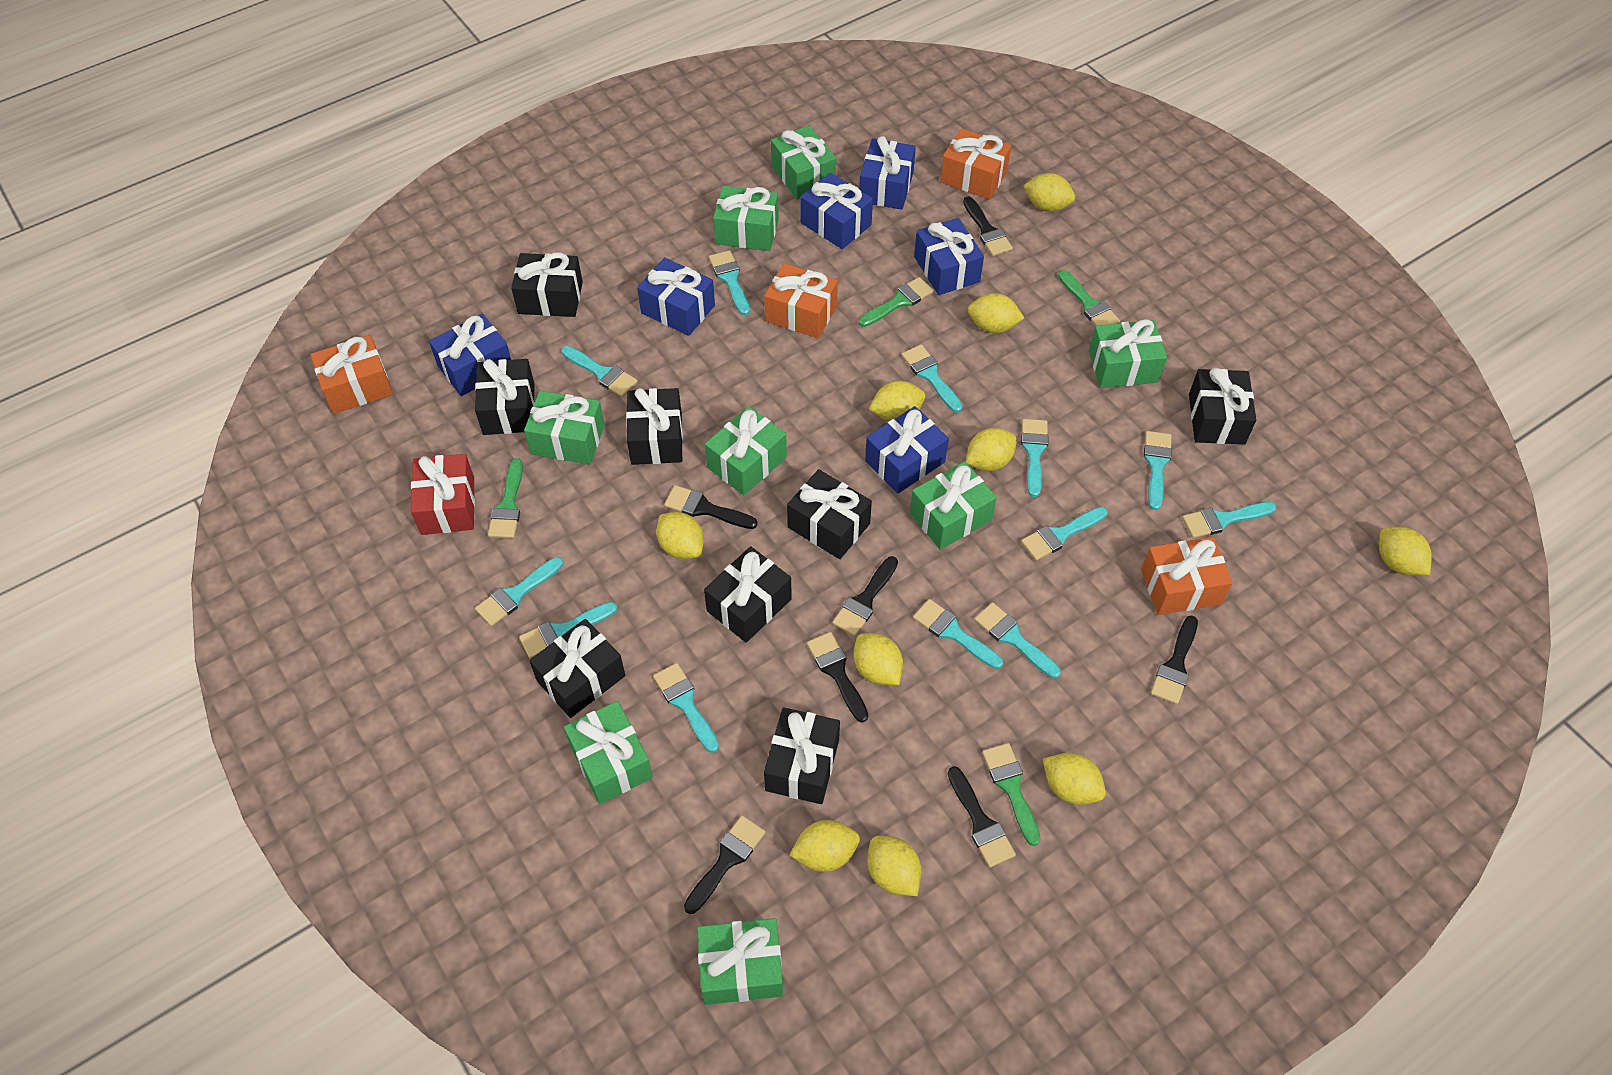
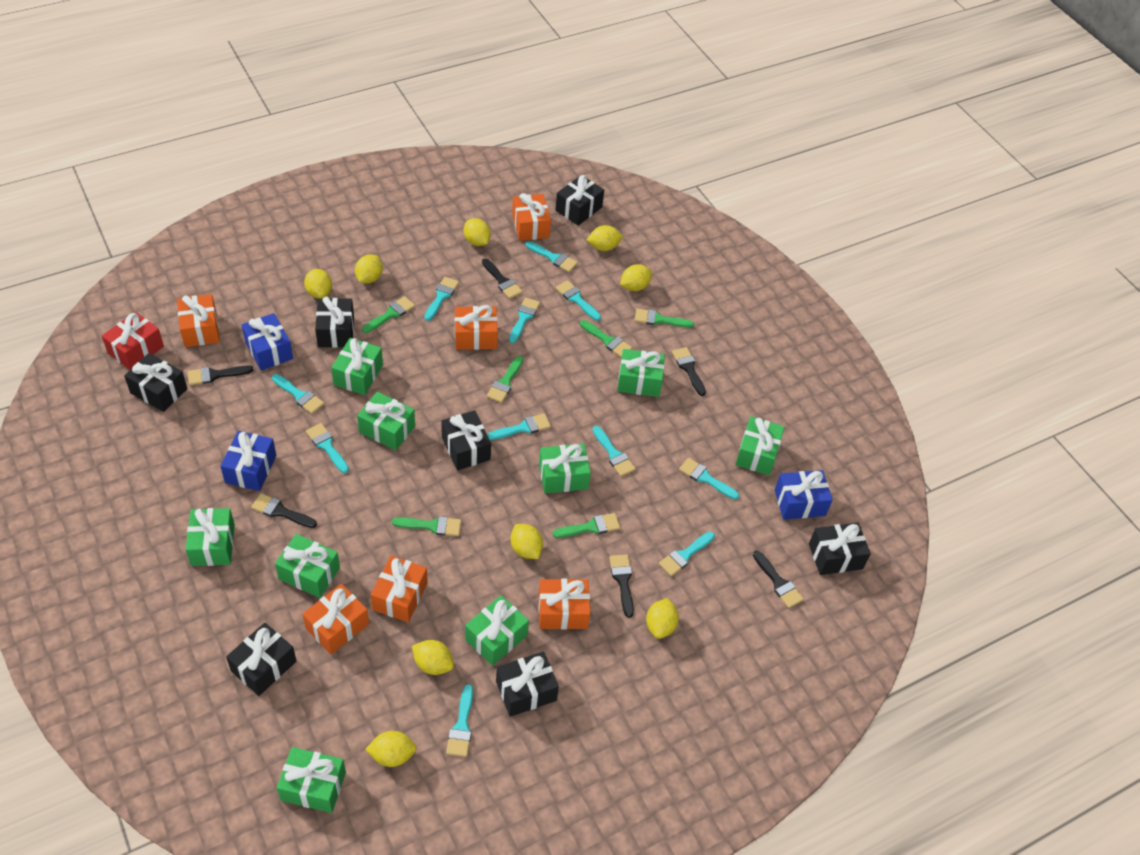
black brush: [664,485,758,529] [684,816,766,914] [807,632,868,723] [832,556,898,636] [948,766,1016,868] [963,196,1013,256] [1151,615,1198,704] = 7 -> [188,365,254,385] [251,493,317,528] [482,258,522,299] [609,554,634,618] [672,347,706,396] [753,551,804,608] = 6
black gift: [475,359,535,435] [511,252,583,317] [529,619,625,718] [626,388,683,465] [704,546,792,643] [764,707,840,804] [787,469,872,559] [1189,368,1256,444] = 8 -> [124,353,187,412] [226,623,296,696] [315,297,354,348] [441,410,491,470] [496,652,559,717] [555,175,604,225] [809,522,871,575] = 7
blue gift: [429,314,511,396] [637,257,715,336] [800,173,873,249] [859,136,916,210] [865,406,949,494] [914,218,984,295] = 6 -> [220,431,276,491] [242,313,293,371] [775,470,832,520] = 3
green brush: [488,458,523,538] [859,277,934,327] [982,743,1041,846] [1058,270,1120,326] = 4 -> [362,296,415,333] [392,516,461,536] [487,356,523,403] [553,513,620,538] [580,320,632,358] [635,308,694,328] = 6
green gift: [524,391,605,465] [564,701,653,804] [697,918,783,1005] [705,406,787,495] [713,186,779,251] [771,125,836,200] [910,461,997,550] [1089,319,1167,388] = 8 -> [186,508,235,566] [275,534,340,598] [277,747,346,813] [331,338,383,395] [357,392,415,450] [465,595,529,666] [539,443,591,494] [618,349,665,397] [735,416,785,475] = 9
orange gift: [311,335,393,414] [764,263,838,339] [940,128,1011,200] [1141,537,1233,615] = 4 -> [177,294,220,347] [302,584,369,654] [371,555,428,622] [455,305,498,350] [512,193,551,241] [538,578,590,629] = 6
turquoise brush: [475,557,563,626] [519,602,618,659] [561,346,638,397] [653,663,719,753] [709,250,750,316] [902,344,962,413] [913,599,1003,669] [974,602,1061,678] [1021,419,1048,497] [1021,507,1108,560] [1144,431,1172,510] [1182,502,1276,538] = 12 -> [272,374,324,414] [306,423,349,473] [424,277,459,321] [446,684,473,757] [487,413,551,440] [509,297,540,343] [526,241,578,272] [556,280,601,321] [592,426,636,476] [659,532,715,576] [679,458,739,500] = 11
yellow lemon: [656,512,704,559] [790,820,860,872] [854,633,903,685] [867,836,921,896] [869,381,925,421] [966,428,1017,471] [968,293,1024,333] [1023,173,1075,211] [1043,753,1106,805] [1379,527,1432,575] = 10 -> [304,269,332,298] [355,254,383,283] [365,731,417,767] [412,640,454,675] [463,218,491,246] [511,524,543,559] [587,225,623,251] [620,264,652,291] [646,598,679,639] = 9

